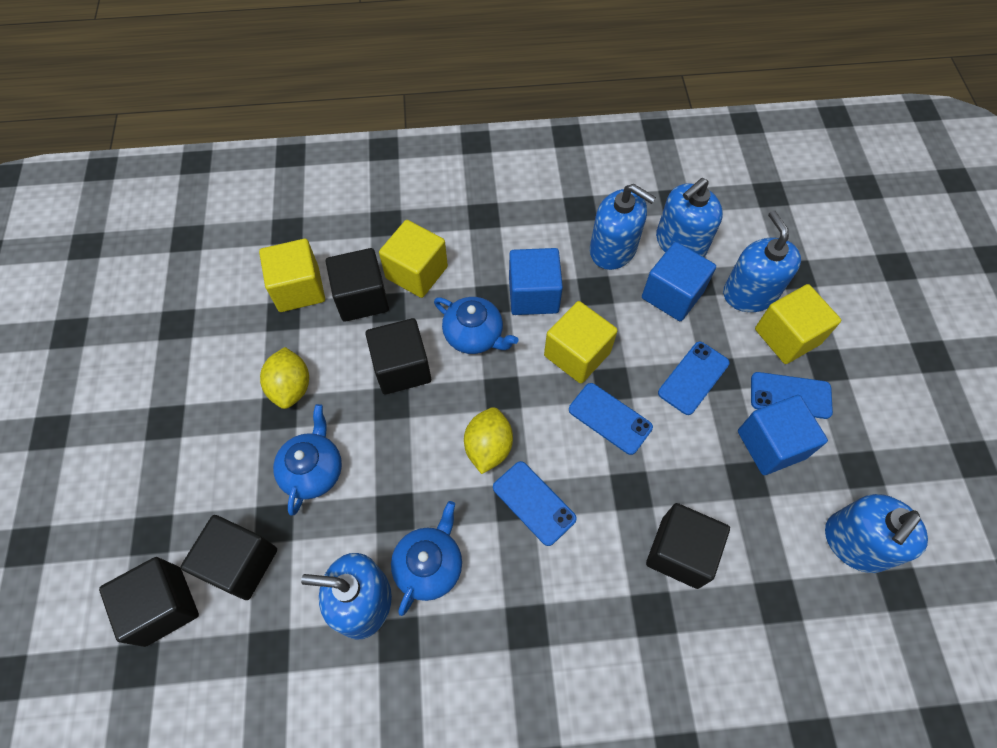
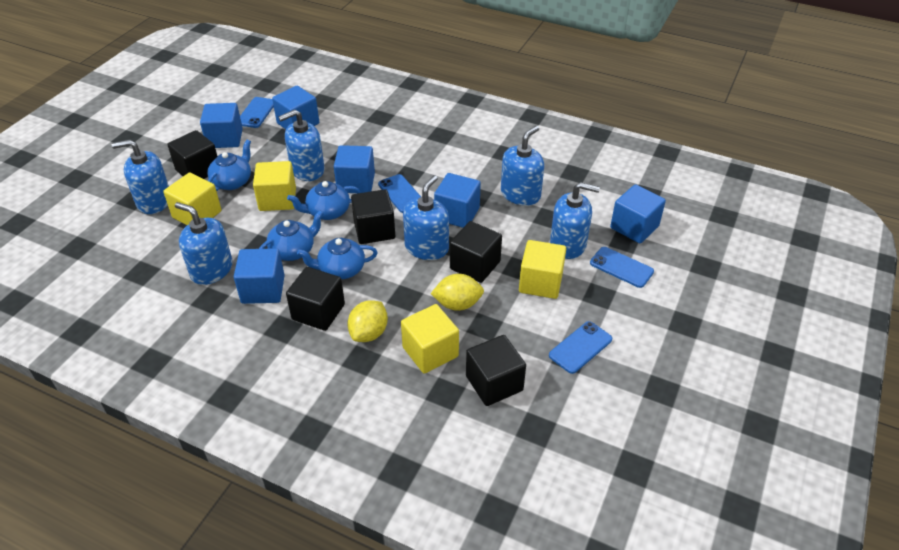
blue cube: [509,248,563,315] [642,242,716,321] [738,395,828,475] = 3 -> [200,103,243,148] [234,248,285,304] [272,86,319,129] [334,145,375,193] [434,173,481,228] [610,184,666,243] = 6
blue soap dispenser: [301,553,392,639] [590,184,656,270] [656,178,723,257] [723,210,801,312] [825,494,928,573] = 5 -> [112,140,169,214] [175,202,233,285] [278,110,325,181] [403,175,449,260] [501,126,544,206] [550,182,600,259] = 6
blue teapot: [273,404,342,516] [391,501,462,616] [434,297,519,354] = 3 -> [207,140,251,191] [259,211,324,261] [287,181,361,220] [297,238,378,279] = 4

